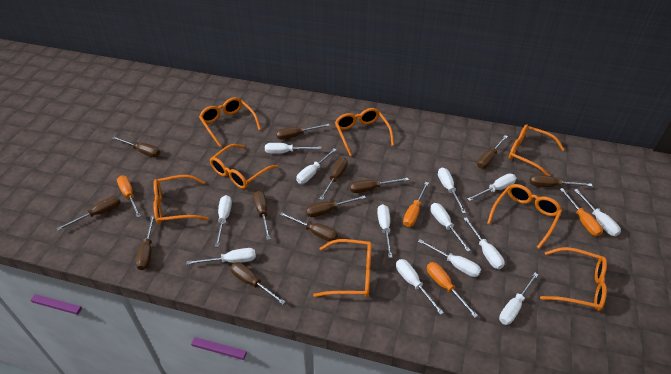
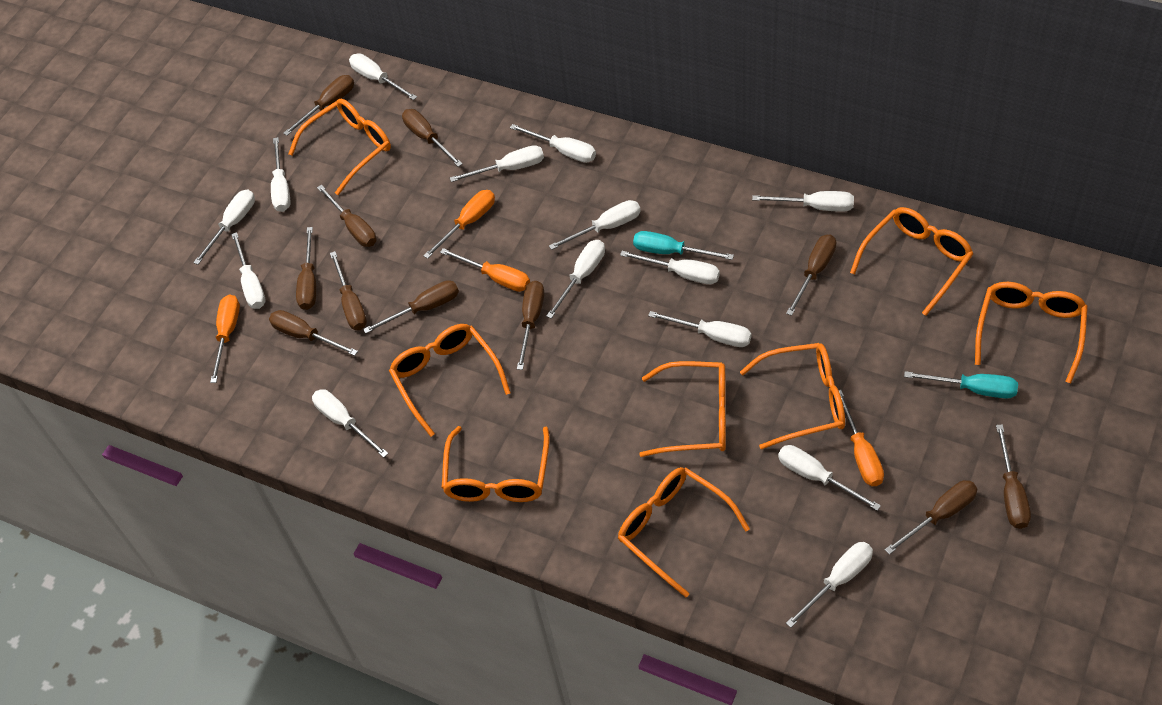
brown screwdriver: [57,196,121,231] [112,136,160,157] [135,215,155,270] [230,262,286,305] [253,190,271,240] [276,124,330,140] [280,212,338,241] [306,195,366,217] [319,158,348,200] [350,178,409,193] [477,135,508,169] [530,175,592,187] = 12 -> [269,310,358,356] [283,75,354,136] [296,227,316,310] [317,185,377,247] [330,251,367,330] [363,280,459,334] [402,109,463,167] [517,281,544,370] [786,235,836,316] [885,480,978,555] [996,424,1031,529] = 11
turquoise screwdriver: none = 0 -> [633,231,734,260] [904,371,1018,399] = 2
white screwdriver: [187,248,256,265] [215,195,232,247] [265,143,321,154] [296,148,337,184] [377,204,393,258] [396,259,444,315] [418,239,481,277] [430,203,471,252] [438,168,466,214] [463,217,505,269] [468,174,517,201] [499,273,538,325] [574,189,621,236] = 13 -> [193,190,255,265] [231,232,266,309] [271,137,290,212] [312,389,389,458] [349,53,417,100] [450,145,544,182] [510,124,596,163] [546,240,605,319] [549,200,641,250] [620,251,720,284] [648,311,751,347] [752,191,854,212] [778,445,881,511] [786,542,873,628] = 14

